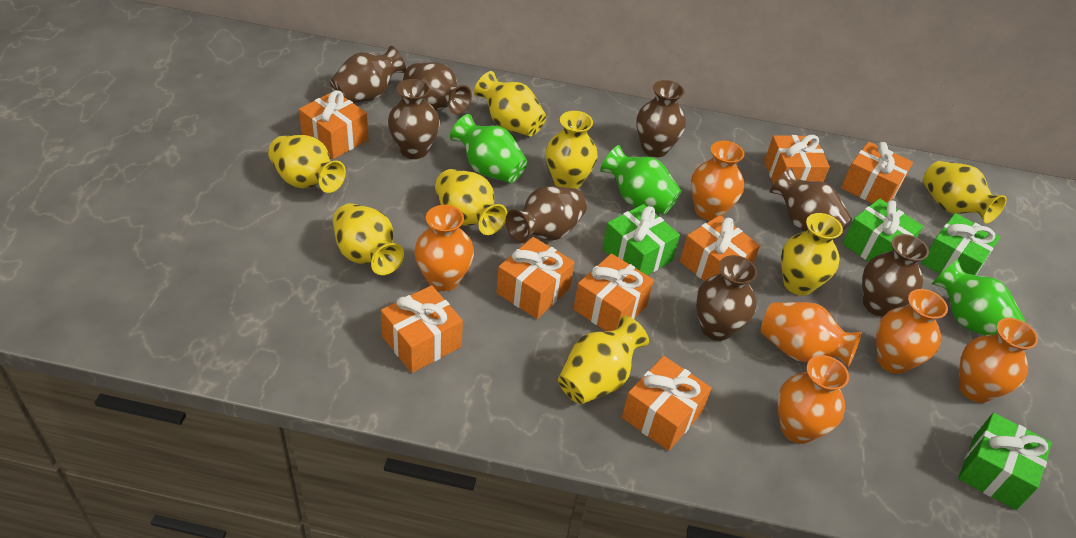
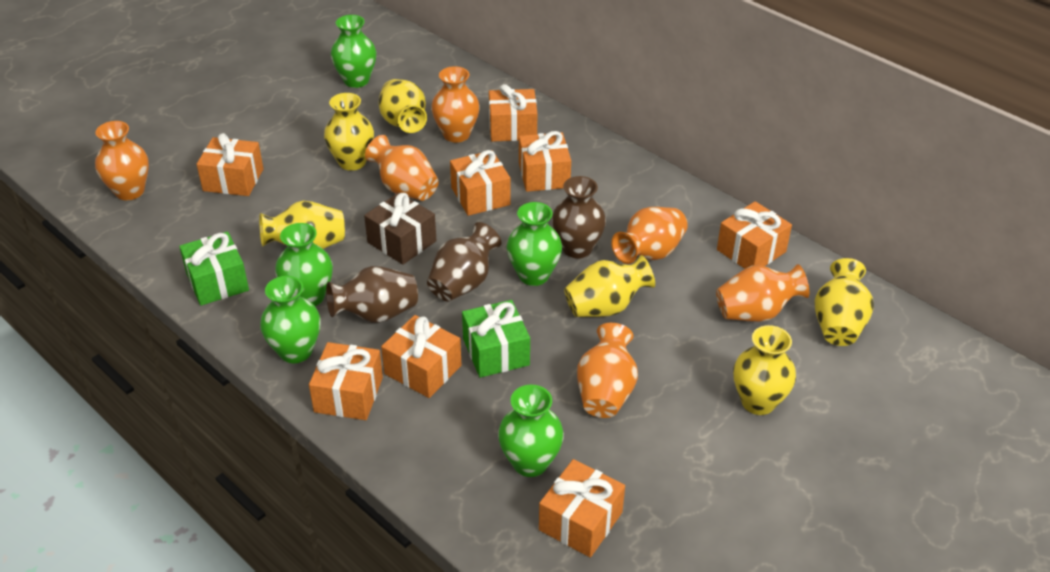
brown gift: none = 0 -> [364,193,437,265] = 1
brown vase: [330,46,406,103] [388,79,440,159] [403,62,472,115] [506,186,587,243] [637,80,686,157] [696,255,757,341] [770,168,852,240] [862,234,929,317] = 8 -> [326,266,418,323] [427,222,501,302] [552,176,606,259] = 3
green gift: [602,204,680,275] [842,198,923,262] [921,213,1000,275] [958,413,1052,510] = 4 -> [179,232,249,306] [462,300,530,378] = 2
green vase: [450,114,527,183] [600,145,681,215] [932,259,1025,336] = 3 -> [260,276,321,363] [275,223,333,306] [331,15,377,88] [498,385,564,477] [507,202,562,286] = 5
yellow vase: [268,135,346,193] [333,203,404,275] [435,169,507,235] [474,71,546,136] [546,111,598,189] [558,315,649,404] [781,213,843,296] [923,161,1007,223] = 8 -> [259,201,345,249] [324,93,374,171] [379,79,427,133] [564,255,655,317] [733,325,796,415] [814,258,874,346] = 6

